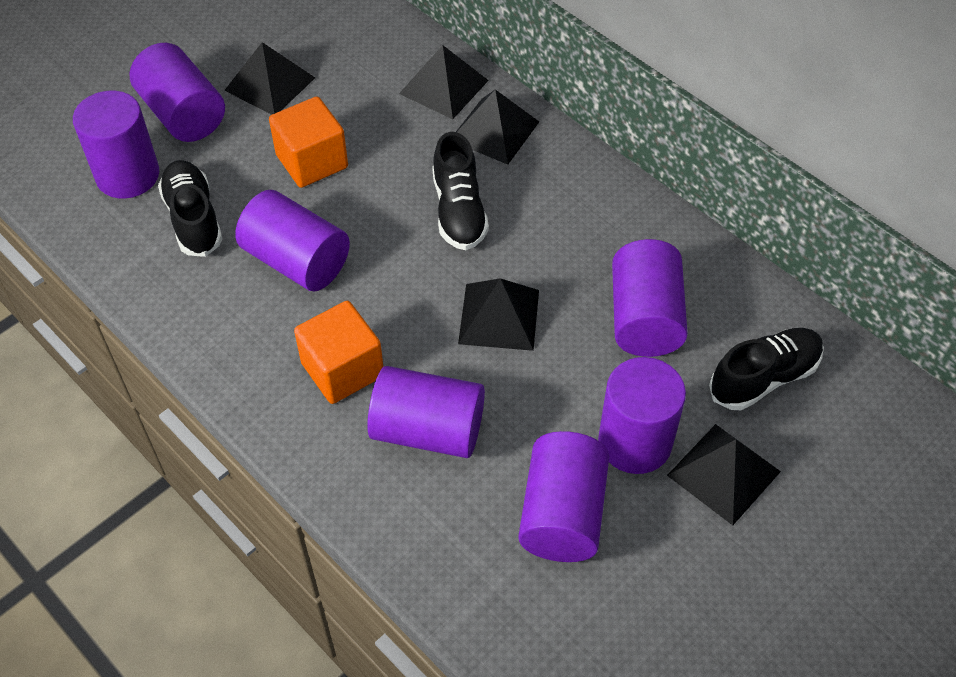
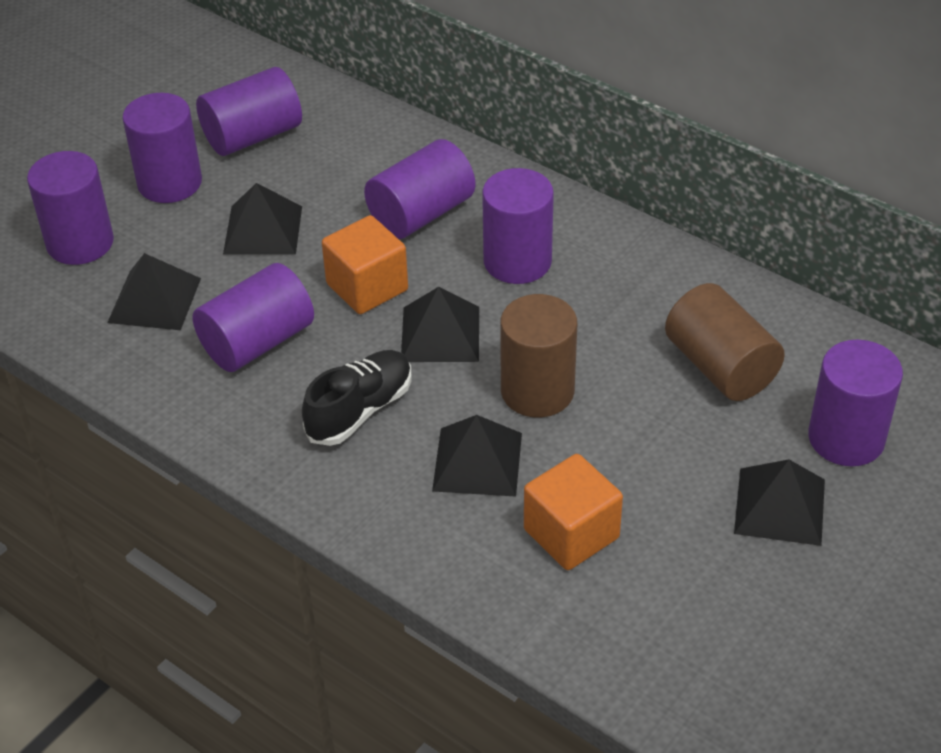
black shoe: [158,160,223,257] [432,132,489,250] [709,328,824,410] = 3 -> [302,350,411,446] = 1
brown cylinder: none = 0 -> [500,294,577,417] [665,283,785,401] = 2

